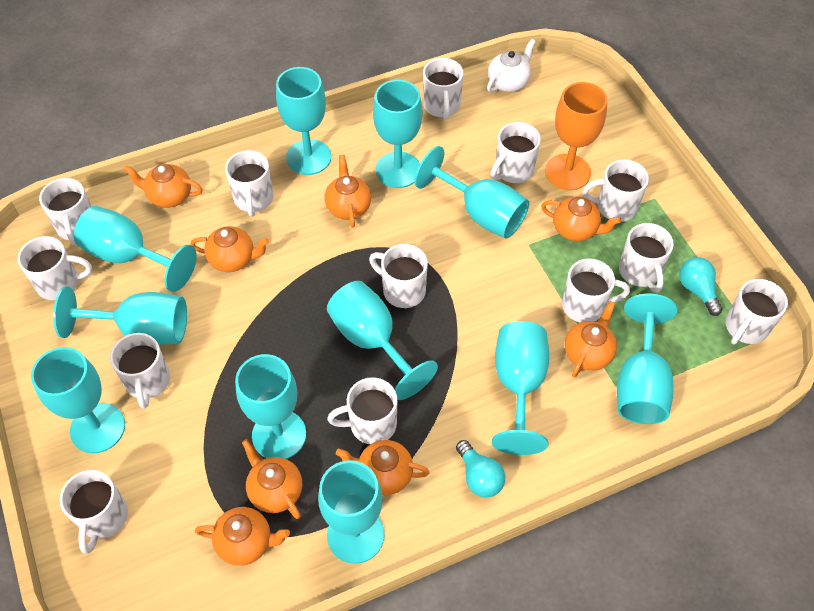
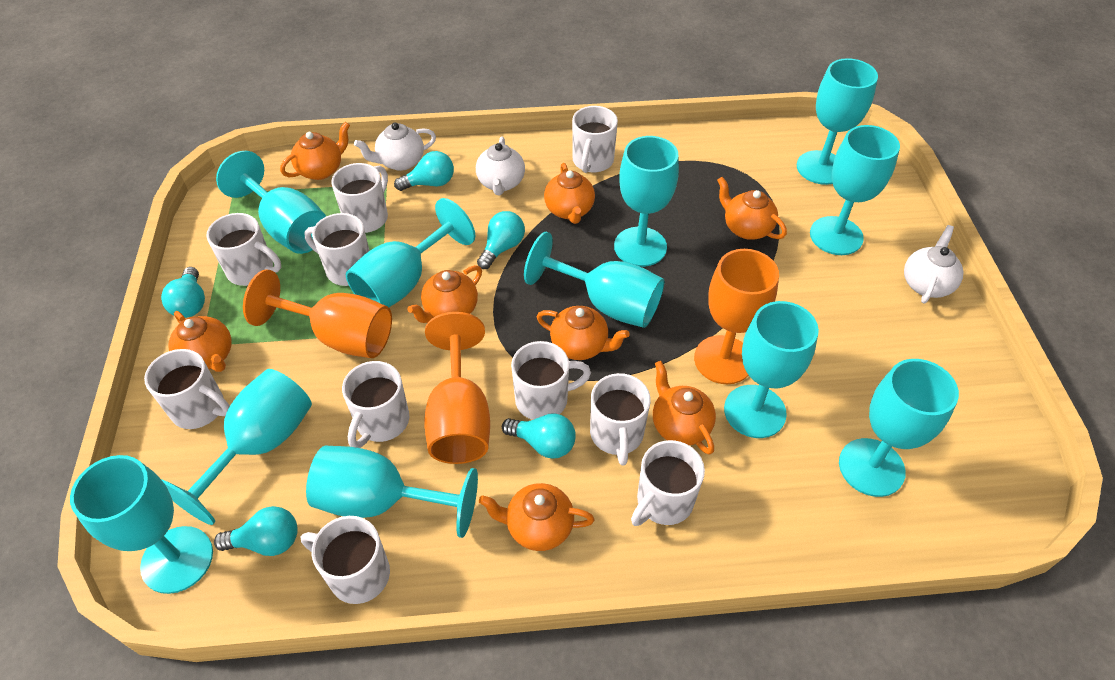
orange goblet: [545,82,608,190] = 1 -> [243,269,392,358] [424,312,490,464] [694,249,779,384] = 3
turquoise light bulb: [456,440,505,498] [679,257,723,316] = 2 -> [161,267,205,318] [214,506,298,556] [394,151,454,191] [477,211,525,269] [502,413,576,459] = 5
white mug: [18,236,92,300] [39,178,92,245] [60,470,128,554] [110,333,170,409] [225,150,274,217] [327,377,397,444] [369,244,428,308] [423,58,463,120] [491,122,541,183] [562,258,630,322] [582,159,649,222] [619,223,674,292] [725,279,788,344] = 13 -> [144,349,230,429] [206,213,281,286] [301,516,390,604] [304,213,369,286] [331,163,388,233] [342,361,409,448] [511,341,591,420] [572,106,618,173] [590,373,651,466] [631,440,705,526] = 10
white teapot: [487,39,536,92] = 1 -> [354,123,436,171] [476,136,525,195] [904,225,963,303] = 3

